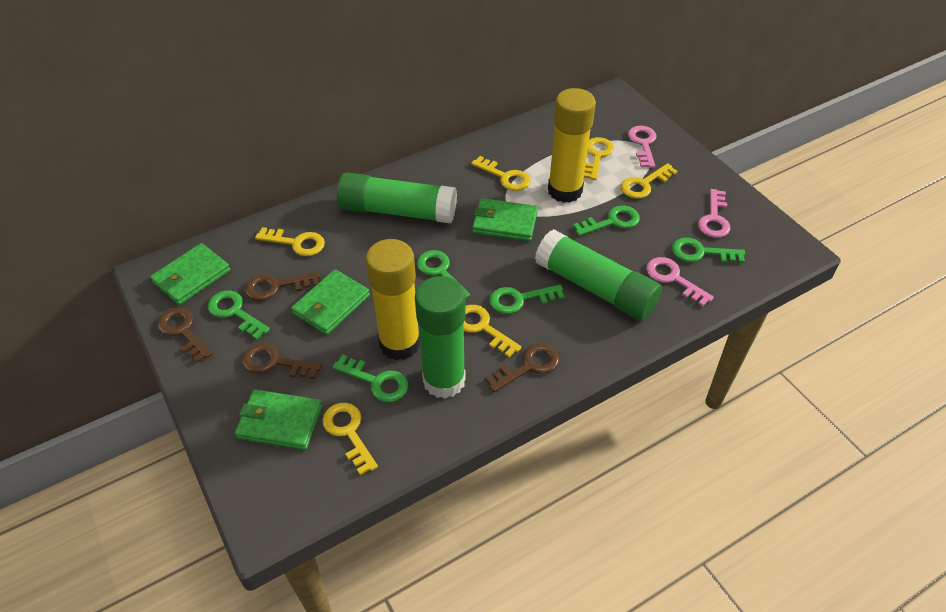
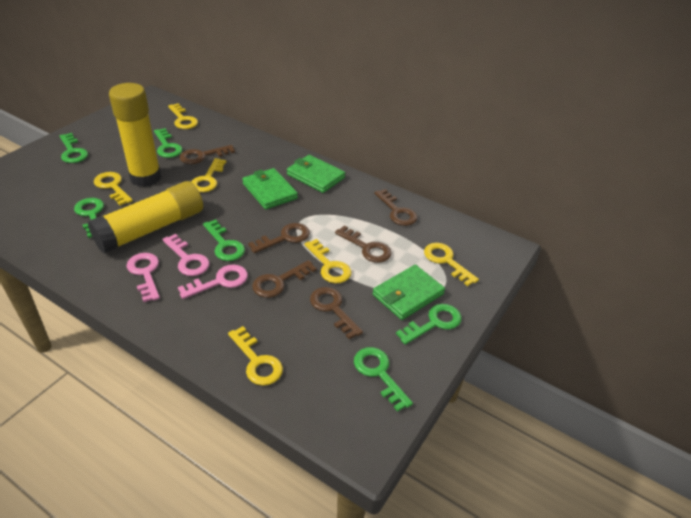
brown key: [157,308,213,363] [242,343,322,379] [245,272,320,301] [485,343,560,392] = 4 -> [180,145,235,164] [248,223,310,253] [252,260,317,298] [310,287,363,339] [335,225,392,263] [374,189,417,226] = 6
green glue stick: [337,172,457,223] [415,276,466,399] [535,229,662,321] = 3 -> none = 0
green wallet: [150,243,230,305] [235,389,322,450] [291,269,370,335] [472,198,538,242] = 4 -> [242,168,298,210] [287,155,345,193] [373,265,445,320] = 3

